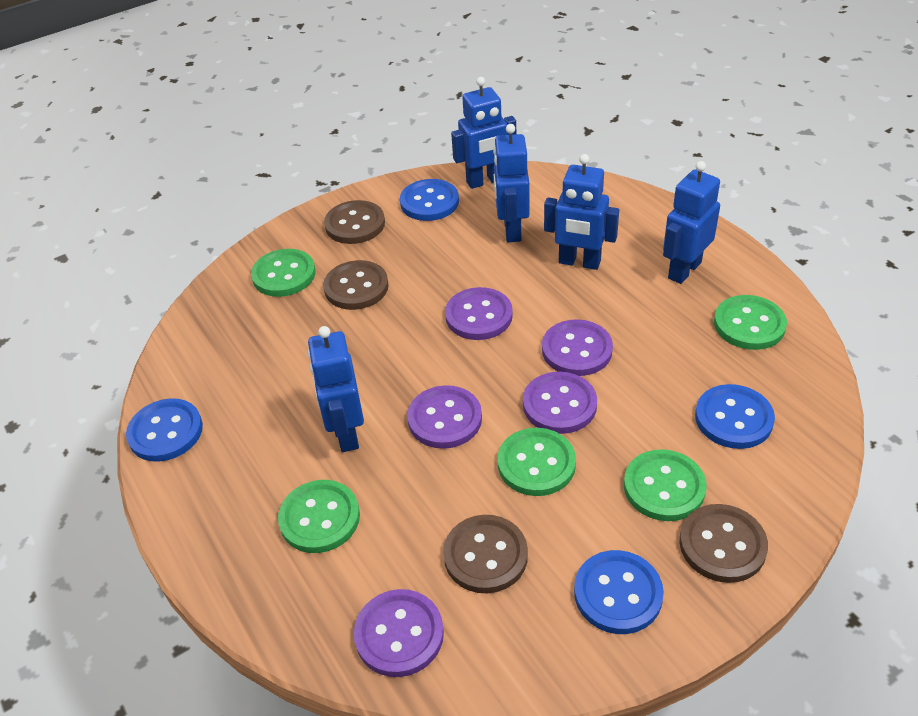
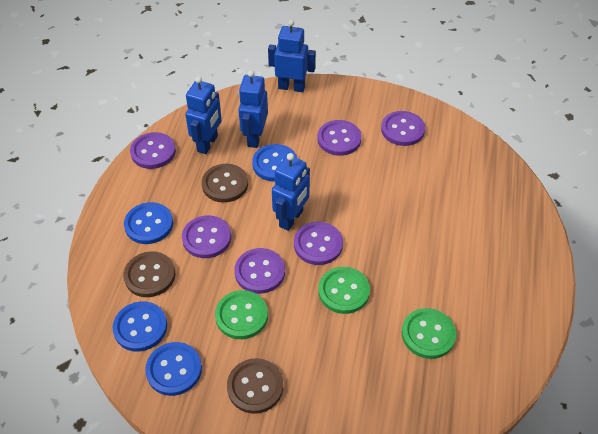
blue robot: [308,326,364,452] [451,77,516,189] [493,124,530,242] [544,154,619,270] [663,161,720,284] = 5 -> [185,76,222,154] [238,70,268,148] [268,20,316,92] [272,153,310,231] = 4
brown button: [323,260,389,310] [324,200,385,244] [443,515,528,593] [680,504,768,583] = 4 -> [123,251,175,297] [202,164,248,203] [227,358,283,414] = 3
green button: [251,249,315,297] [278,480,360,553] [498,428,576,496] [624,449,706,521] [714,295,787,350] = 5 -> [215,290,268,339] [318,267,370,314] [402,308,456,359] = 3
purple button: [354,589,444,677] [407,385,482,449] [445,287,513,340] [523,372,597,434] [542,319,613,376] = 5 -> [130,132,176,169] [182,215,231,258] [234,248,285,294] [294,222,343,265] [317,120,362,156] [381,111,425,146] = 6

